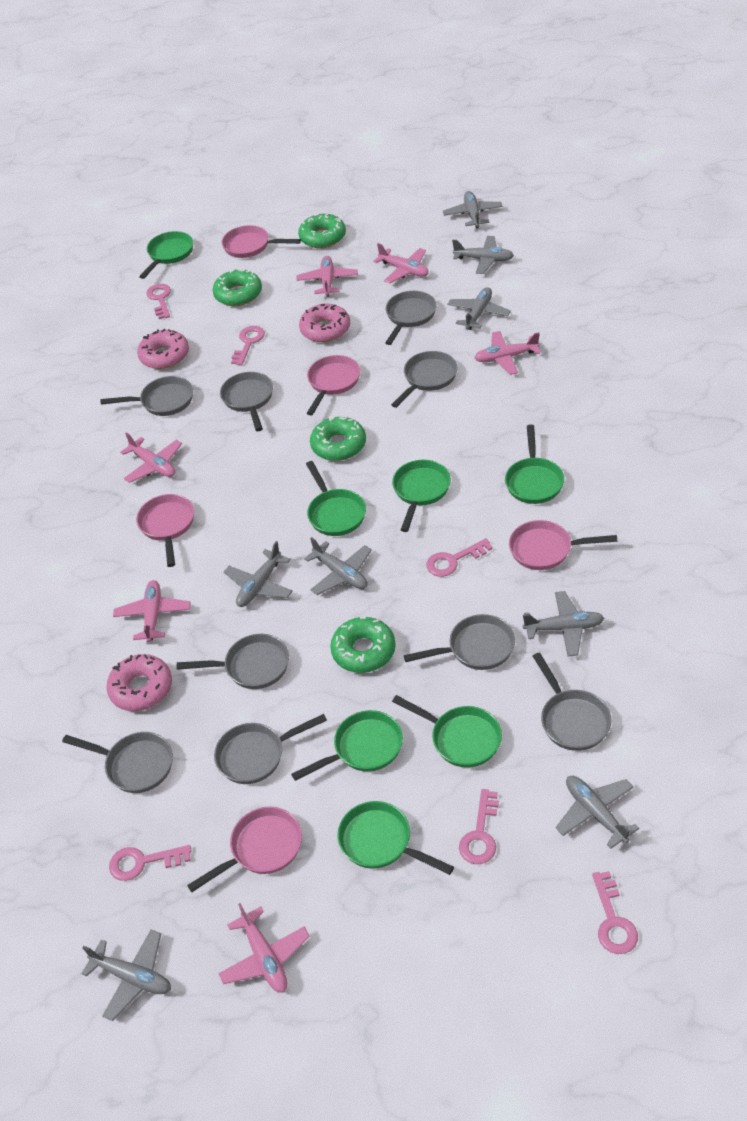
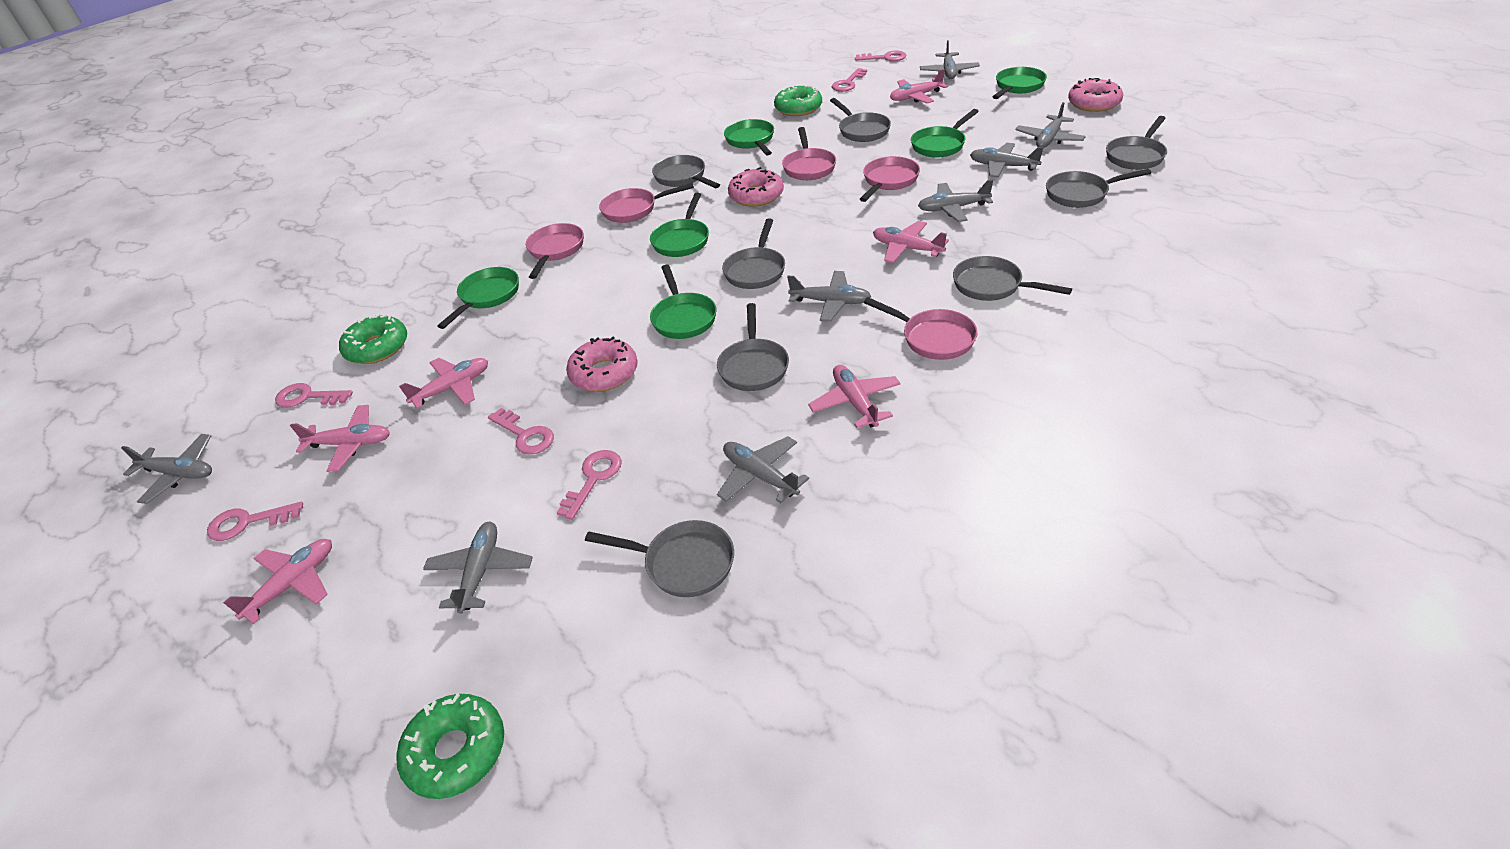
green donut: [213,269,262,306] [298,213,346,248] [310,416,366,461] [330,617,396,673] = 4 -> [339,313,407,364] [396,693,504,799] [774,85,822,116] = 3
green pan: [139,231,193,279] [291,710,403,781] [306,461,366,536] [337,801,454,875] [392,460,451,532] [392,695,502,768] [505,425,564,504] = 7 -> [438,267,519,329] [650,193,709,257] [650,265,716,339] [724,119,774,155] [911,109,979,158] [992,67,1047,99] = 6
grey pan: [62,732,173,793] [100,376,193,416] [177,634,289,689] [214,714,327,784] [220,372,273,431] [385,291,437,345] [391,351,458,408] [404,614,515,670] [533,652,612,751] = 9 -> [585,520,734,597] [652,155,720,188] [717,303,789,391] [722,219,785,289] [830,98,891,142] [953,256,1072,301] [1046,169,1151,208] [1106,116,1167,170] = 8

